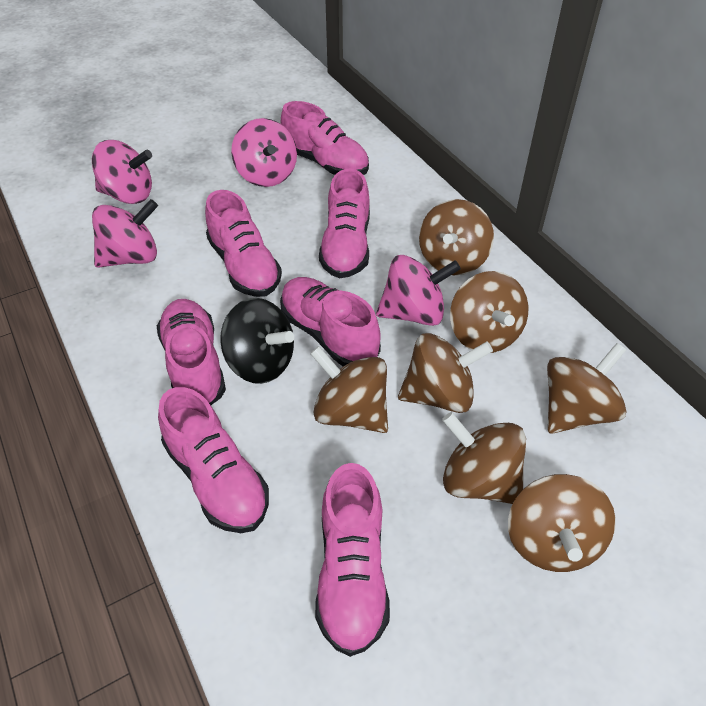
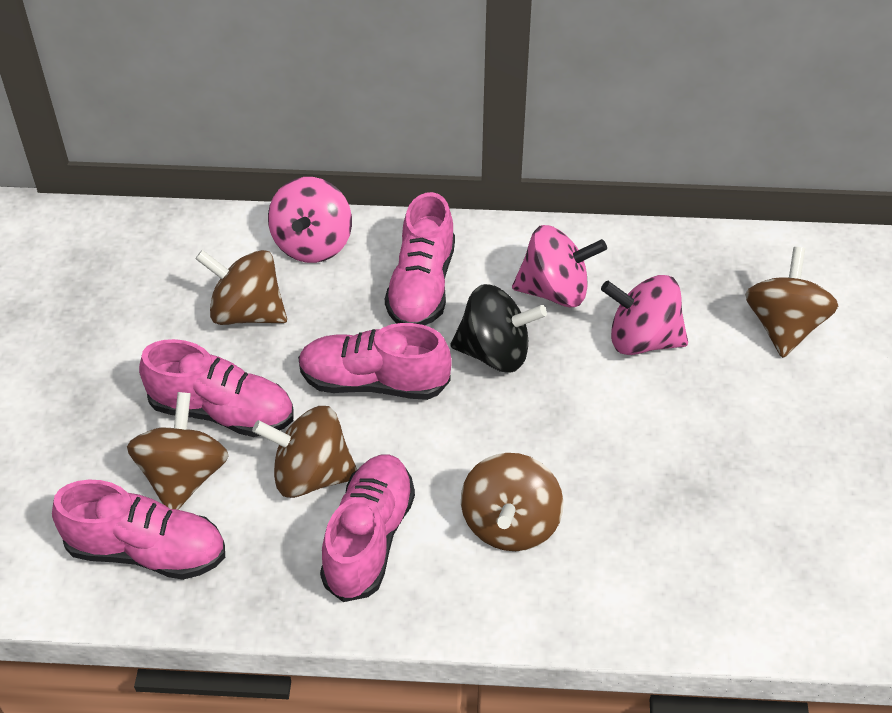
brown spinning top: [310,346,388,433] [398,333,493,413] [419,199,494,275] [442,412,526,504] [450,271,528,353] [508,474,616,572] [547,343,627,434] = 7 -> [127,392,229,510] [195,250,287,325] [252,406,357,498] [461,453,563,551] [745,247,838,358] = 5
pink shoe: [157,299,226,405] [158,387,269,533] [205,190,282,297] [280,101,369,175] [280,277,381,366] [315,463,390,657] [319,168,370,278] = 7 -> [52,480,225,580] [139,339,294,437] [298,323,452,400] [320,455,415,602] [385,192,455,325] = 5
pink spinning top: [92,140,152,204] [92,199,158,268] [231,118,297,187] [376,255,461,326] = 4 -> [268,177,352,263] [512,225,607,307] [601,275,688,355] = 3

